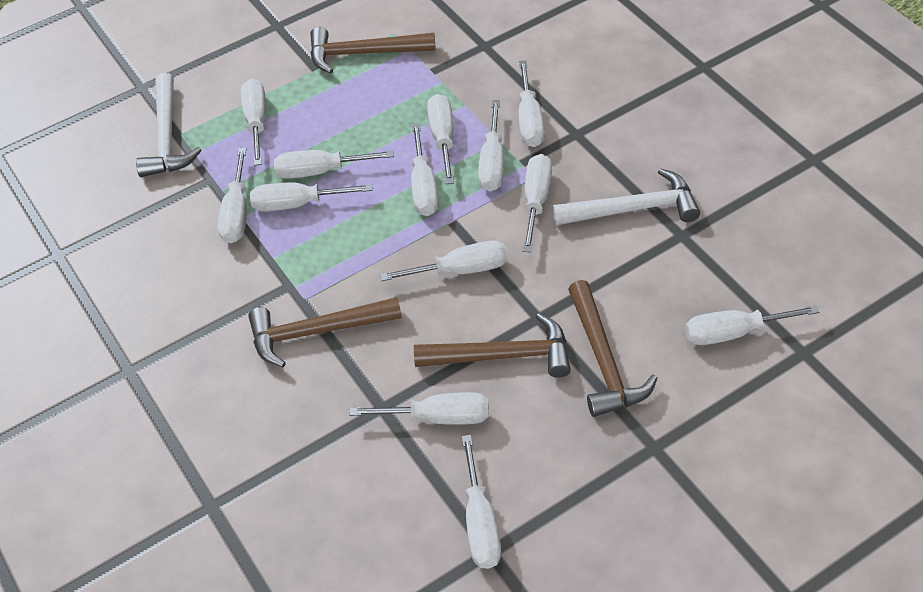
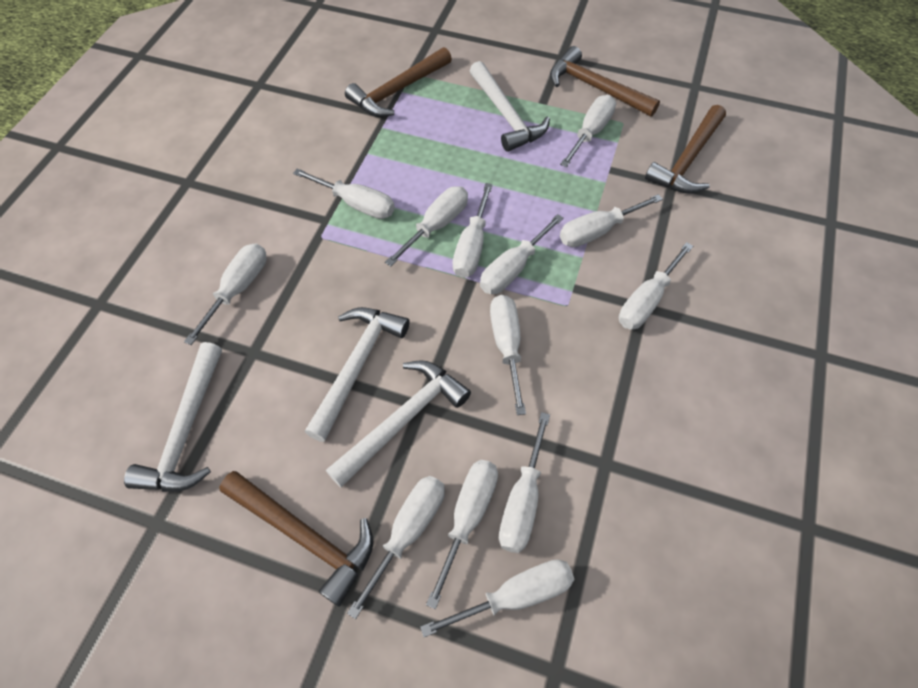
white hammer: [136,73,201,177] [552,168,700,225] = 2 -> [124,342,222,492] [305,307,410,442] [326,361,471,487] [470,61,550,152] = 4

